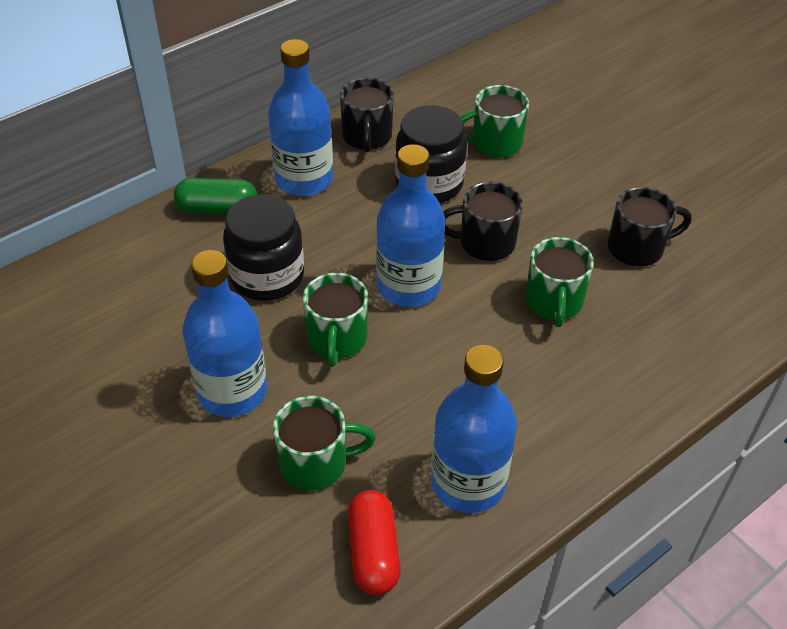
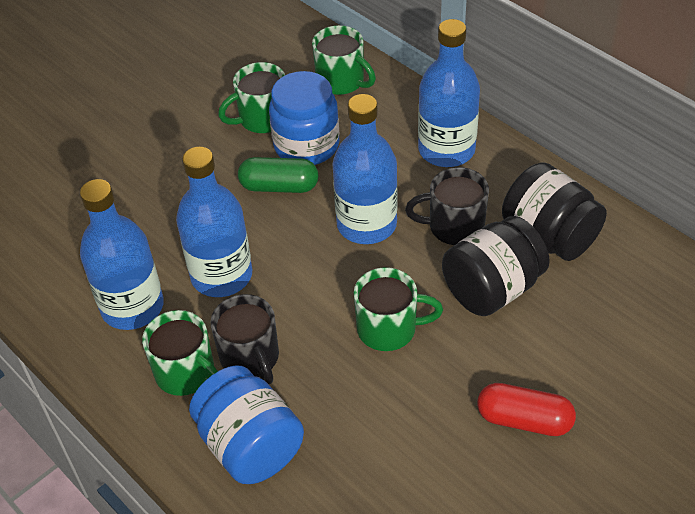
black mug: [340,78,394,152] [443,182,523,261] [608,187,692,267] = 3 -> [211,294,279,384] [405,167,489,245] = 2
blue jar: none = 0 -> [189,365,304,484] [269,71,339,165] = 2

